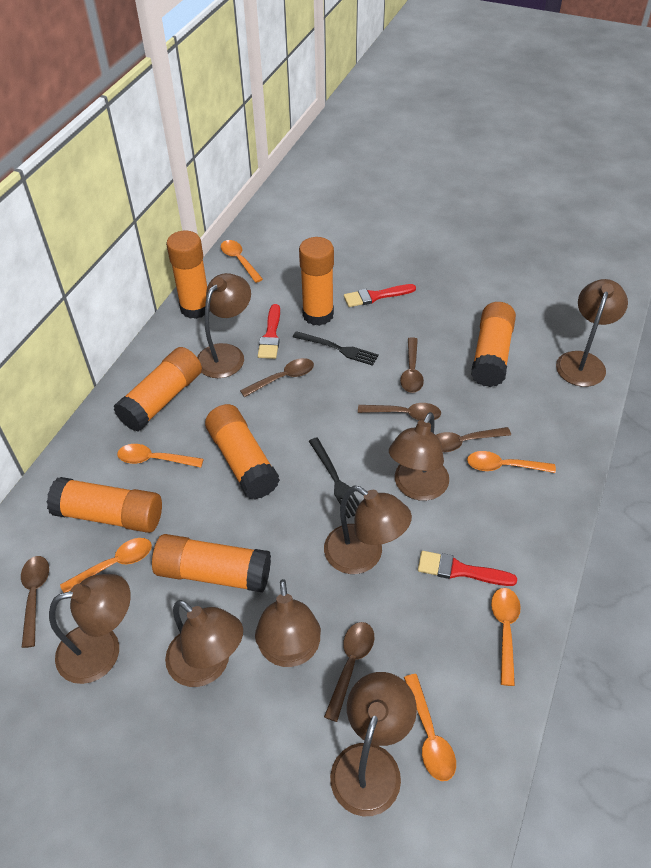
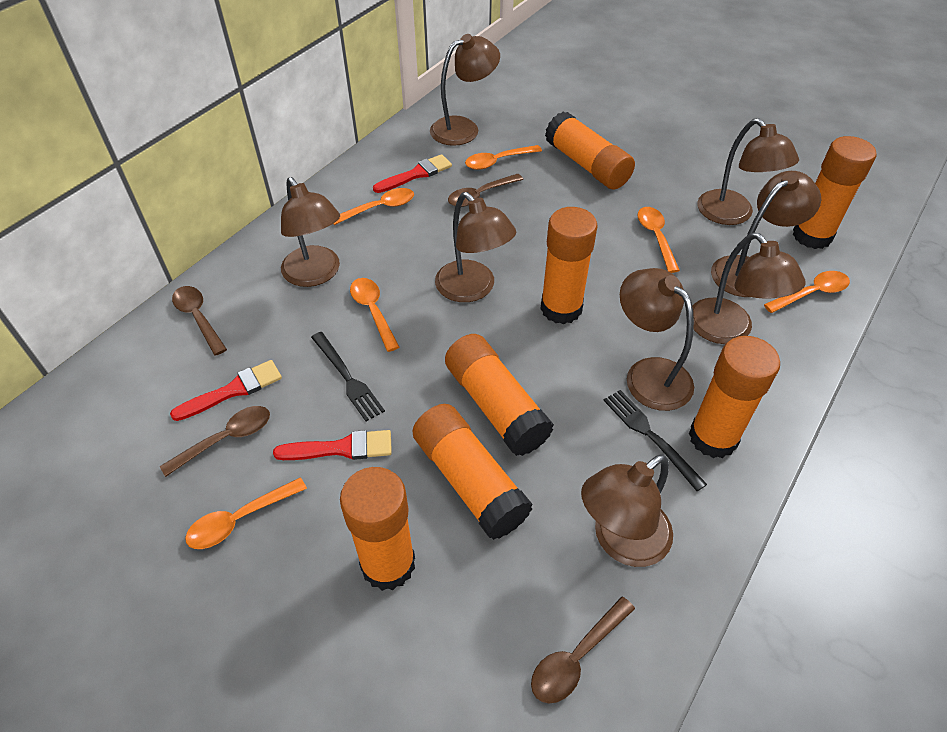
brown spoon: [21,556,49,648] [240,358,314,397] [324,622,374,722] [358,403,441,421] [400,337,424,393] [436,427,511,452] = 6 -> [160,406,270,477] [172,286,227,356] [448,174,523,207] [531,596,635,703] = 4

